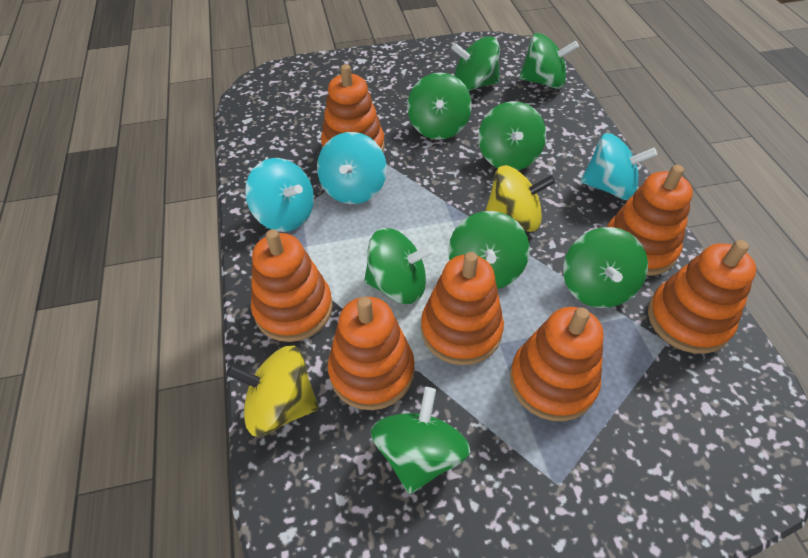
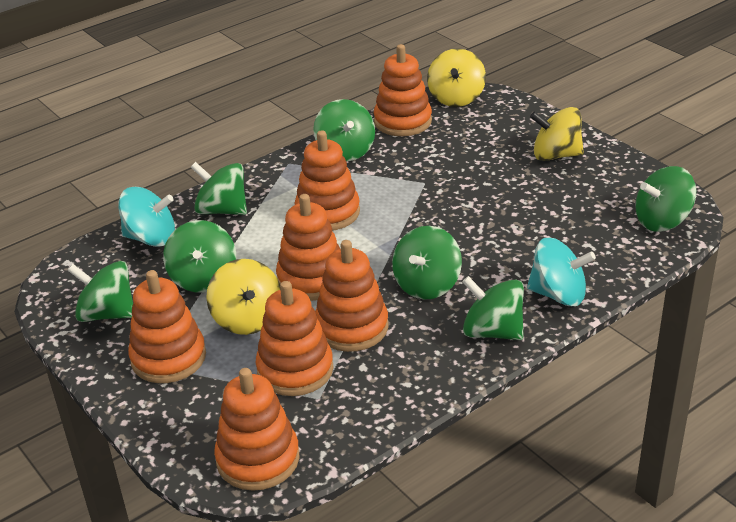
green spinning top: [364,228,434,304] [371,387,471,494] [407,72,472,140] [448,211,529,289] [451,36,500,91] [478,101,546,170] [519,33,579,89] [563,227,648,308] = 8 -> [68,261,133,322] [163,220,236,292] [191,162,247,215] [313,99,375,161] [392,226,462,299] [462,276,524,340] [635,166,696,232] = 7
turquoise spinning top: [245,158,314,232] [317,132,387,204] [581,133,657,200] = 3 -> [118,187,175,247] [527,237,596,306] = 2
yellow spinning top: [226,346,319,436] [485,165,555,232] = 2 -> [206,259,280,335] [427,48,486,107] [530,107,584,161] = 3

